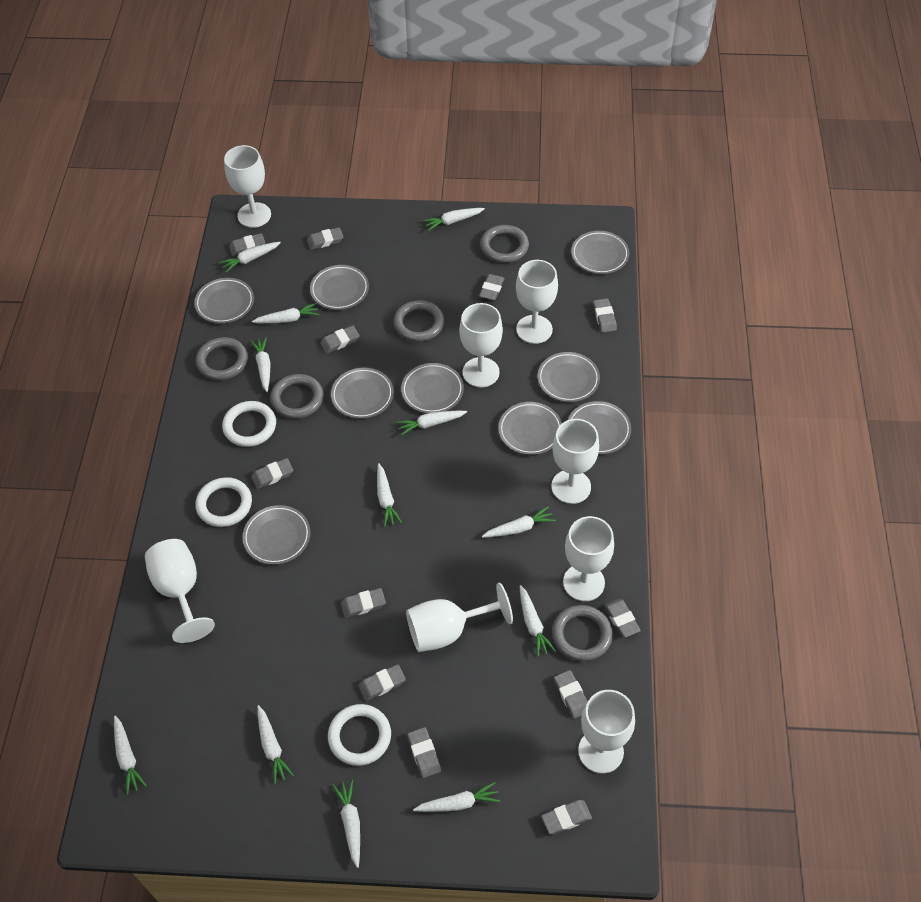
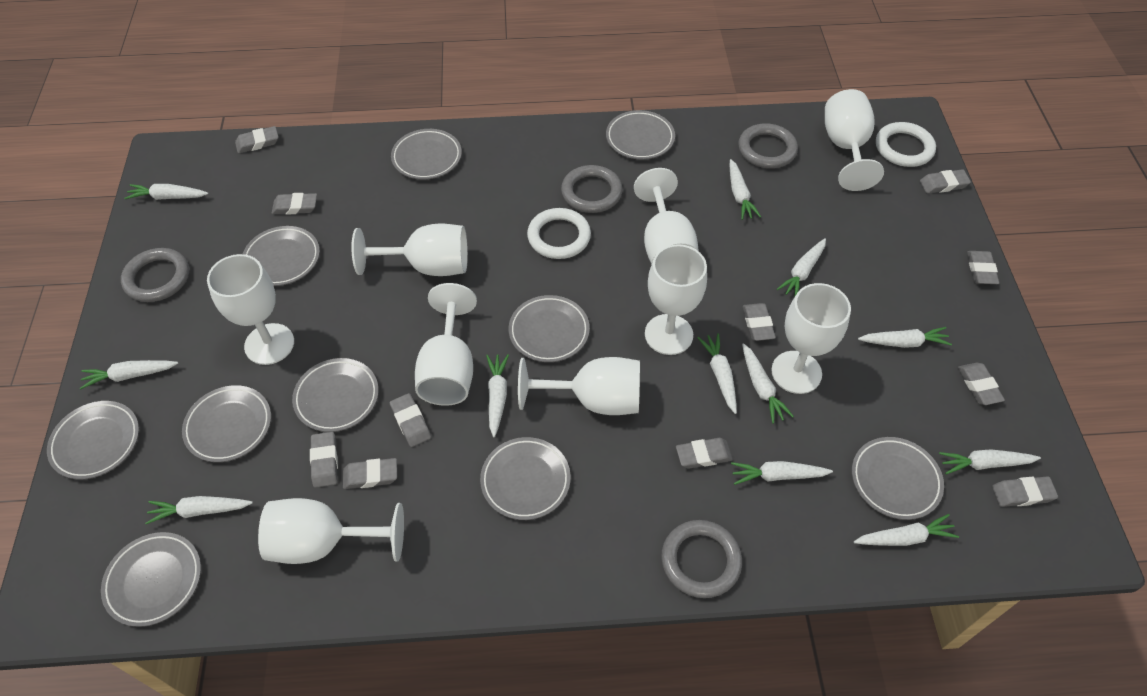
grey eraser: [229,233,265,256] [251,458,293,489] [307,227,343,250] [320,326,359,353] [341,588,386,618] [358,664,406,701] [407,727,441,778] [479,274,505,300] [541,800,592,834] [554,670,588,719] [593,298,617,333] [604,598,641,638] = 12 -> [235,126,279,153] [272,193,317,215] [310,432,338,488] [343,458,397,489] [390,393,431,447] [676,438,733,469] [743,303,776,341] [920,169,971,193] [958,363,1005,405] [967,251,999,284] [992,476,1058,507] = 11
grey plate: [194,278,254,324] [242,505,311,565] [310,265,369,310] [331,368,394,419] [401,363,464,413] [498,402,562,455] [538,352,600,402] [568,401,631,454] [571,231,629,274] = 9 -> [47,401,139,479] [101,532,201,627] [182,385,271,462] [243,226,320,286] [292,358,379,432] [391,129,462,179] [480,437,571,520] [509,295,590,362] [606,110,675,160] [852,437,944,520] = 10
grey ring: [196,337,248,380] [270,374,324,419] [394,300,444,342] [480,225,529,263] [552,605,613,661] = 5 -> [121,248,189,302] [561,165,622,213] [661,520,742,598] [738,123,798,168] = 4
white goblet: [145,539,215,643] [224,145,271,228] [406,582,513,652] [459,303,503,388] [516,260,558,344] [551,419,599,504] [563,516,614,601] [578,690,635,774] = 8 -> [207,254,294,365] [258,498,404,564] [351,224,468,276] [415,283,477,406] [518,357,640,415] [634,168,699,264] [645,244,707,355] [771,283,851,394] [825,89,884,191] = 9
white ring: [195,477,252,527] [222,401,276,447] [328,704,391,766] = 3 -> [527,208,591,259] [876,122,936,167] = 2

